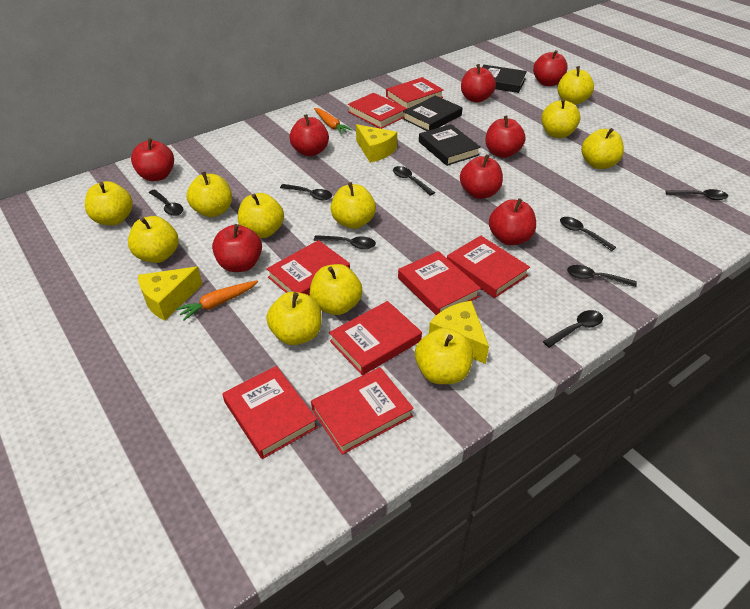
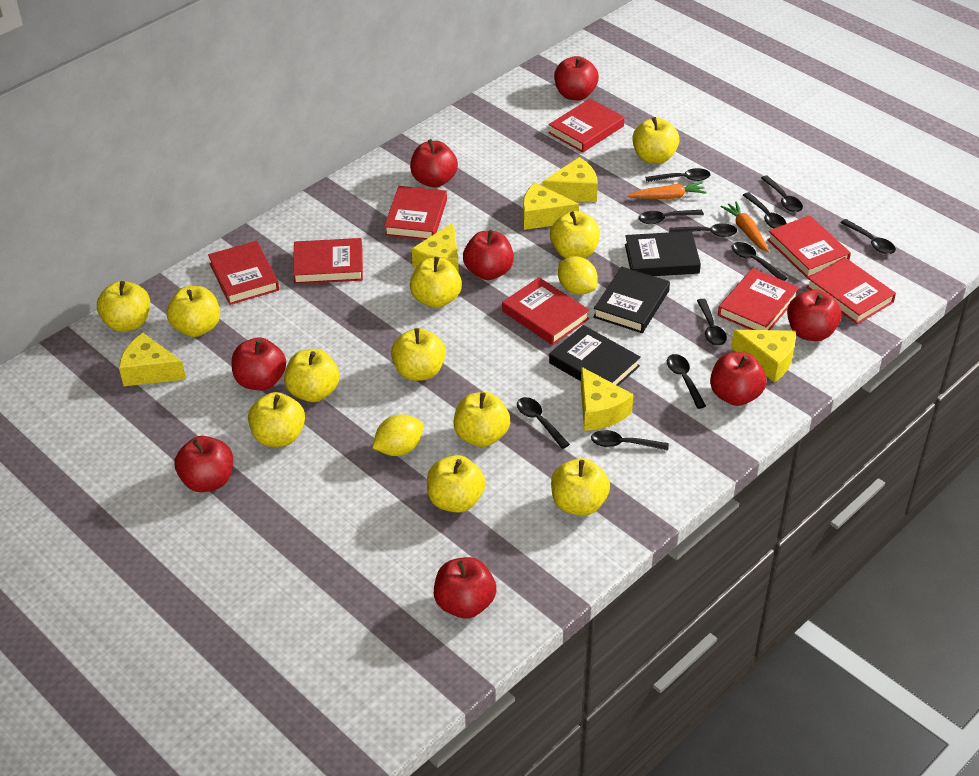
black spoon: [149,189,183,216] [280,184,332,200] [314,235,376,249] [393,166,435,195] [543,310,603,348] [560,217,616,251] [567,265,637,287] [666,189,728,200] = 8 -> [517,397,570,449] [591,430,669,451] [638,210,704,224] [645,168,710,183] [667,354,706,409] [669,223,737,237] [697,299,727,346] [732,242,787,281] [743,192,787,229] [761,175,803,212] [840,219,896,254] = 11
yellow cheese: [138,267,203,320] [356,124,397,163] [429,301,489,364] = 3 -> [119,333,186,386] [412,222,459,273] [523,183,579,230] [542,157,598,202] [581,367,634,431] [731,330,796,382] = 6
yellow lemon: none = 0 -> [372,414,423,456] [558,256,598,295] = 2

